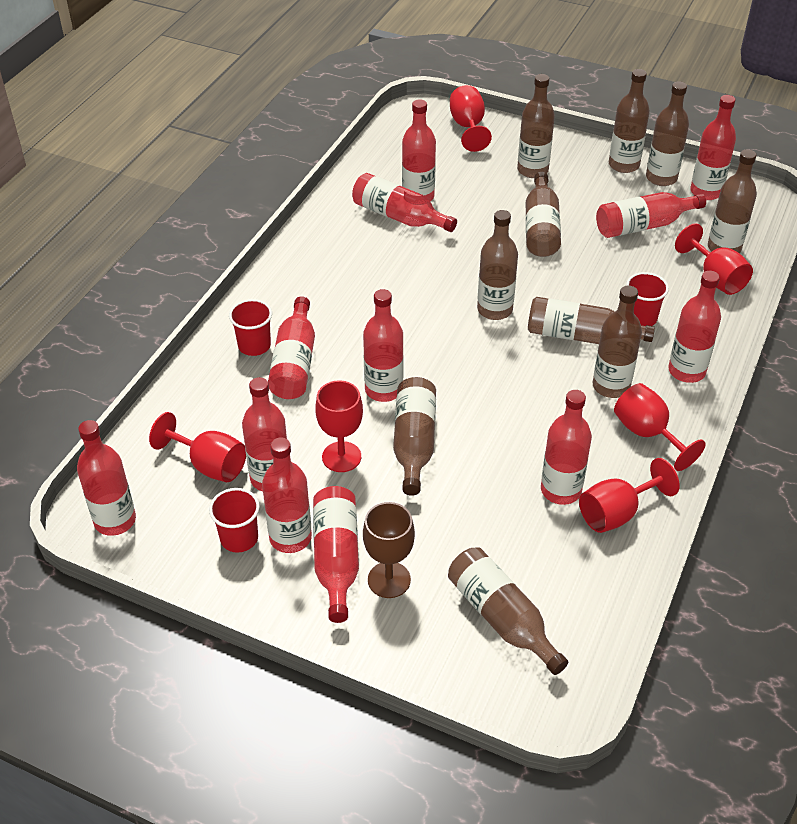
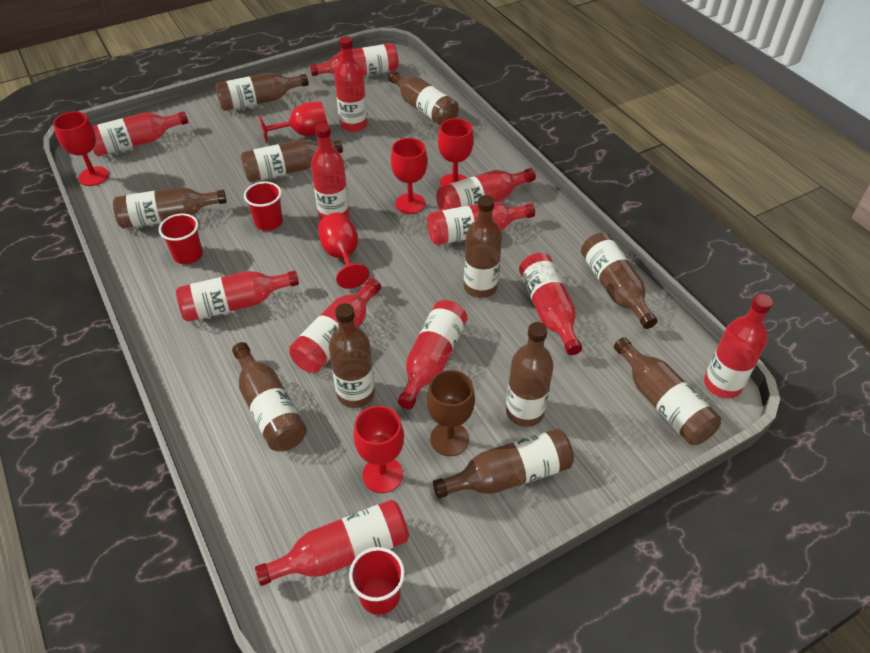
brown bottle: [393,377,436,496] [448,547,568,675] [477,210,518,320] [517,74,555,178] [526,172,561,257] [528,297,655,344] [592,286,642,398] [609,69,650,173] [646,81,689,186] [708,149,757,253] = 10 -> [113,187,227,229] [215,73,309,111] [232,342,307,451] [241,140,343,182] [329,303,375,408] [388,70,459,125] [433,428,574,499] [464,195,502,298] [506,322,554,427] [581,233,658,329] [614,337,721,445] = 11

